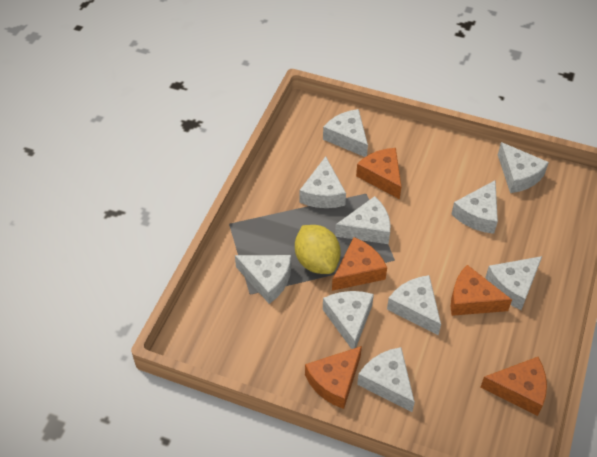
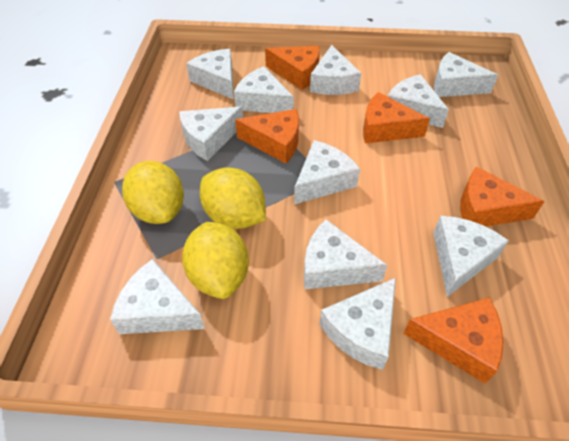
white cheese: [235,255,291,304] [300,156,346,208] [323,109,368,157] [323,291,374,349] [335,196,390,244] [357,347,415,412] [387,275,441,335] [451,180,498,234] [485,256,542,310] [498,142,549,193] = 10 -> [110,259,205,334] [179,107,243,161] [186,49,234,100] [234,66,294,113] [294,140,360,204] [304,220,387,289] [310,45,361,95] [319,278,396,370] [387,74,449,128] [433,216,509,297] [434,52,498,97] = 11
yellow lemon: [295,225,341,274] = 1 -> [122,161,184,224] [182,222,249,299] [200,168,266,229] = 3

